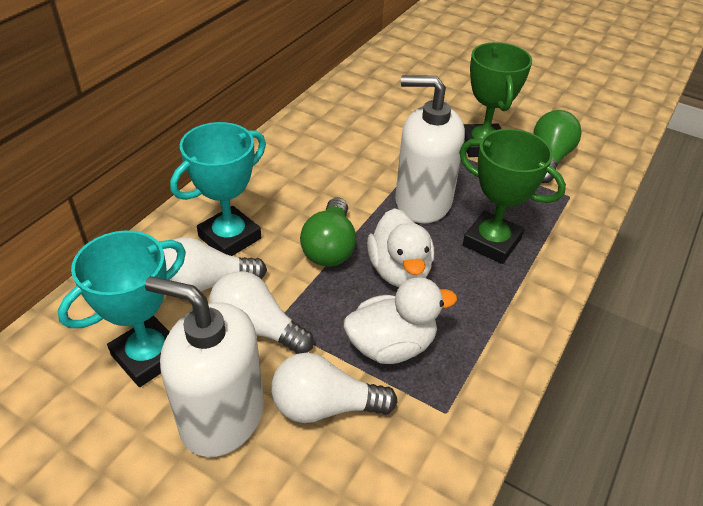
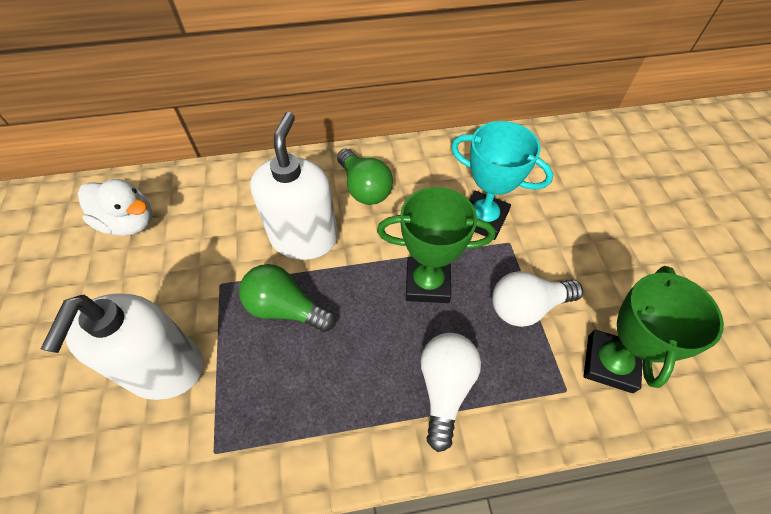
turquoise trophy: [58,230,186,387] [170,122,266,256] = 2 -> [451,121,553,240] = 1
white duck: [344,277,457,364] [367,208,434,287] = 2 -> [78,179,153,236] = 1
white light bulb: [163,237,267,292] [209,271,314,354] [271,353,398,423] = 3 -> [421,333,481,452] [492,271,583,327] = 2

